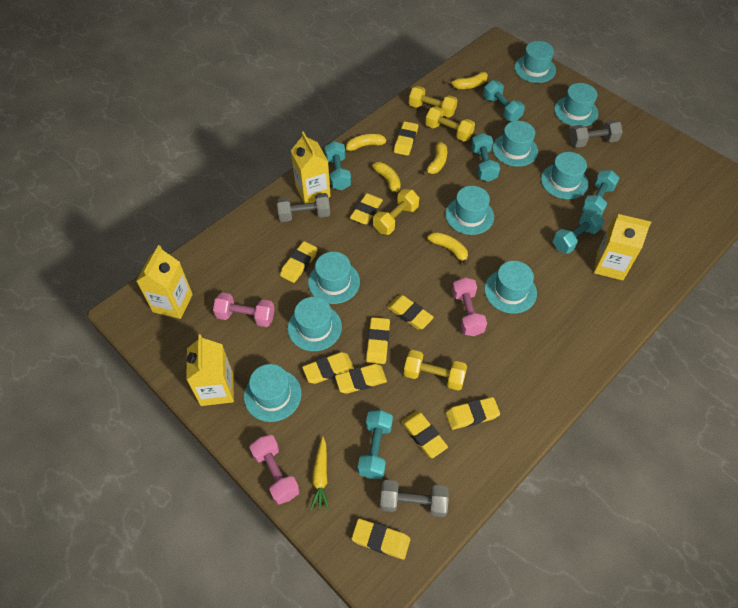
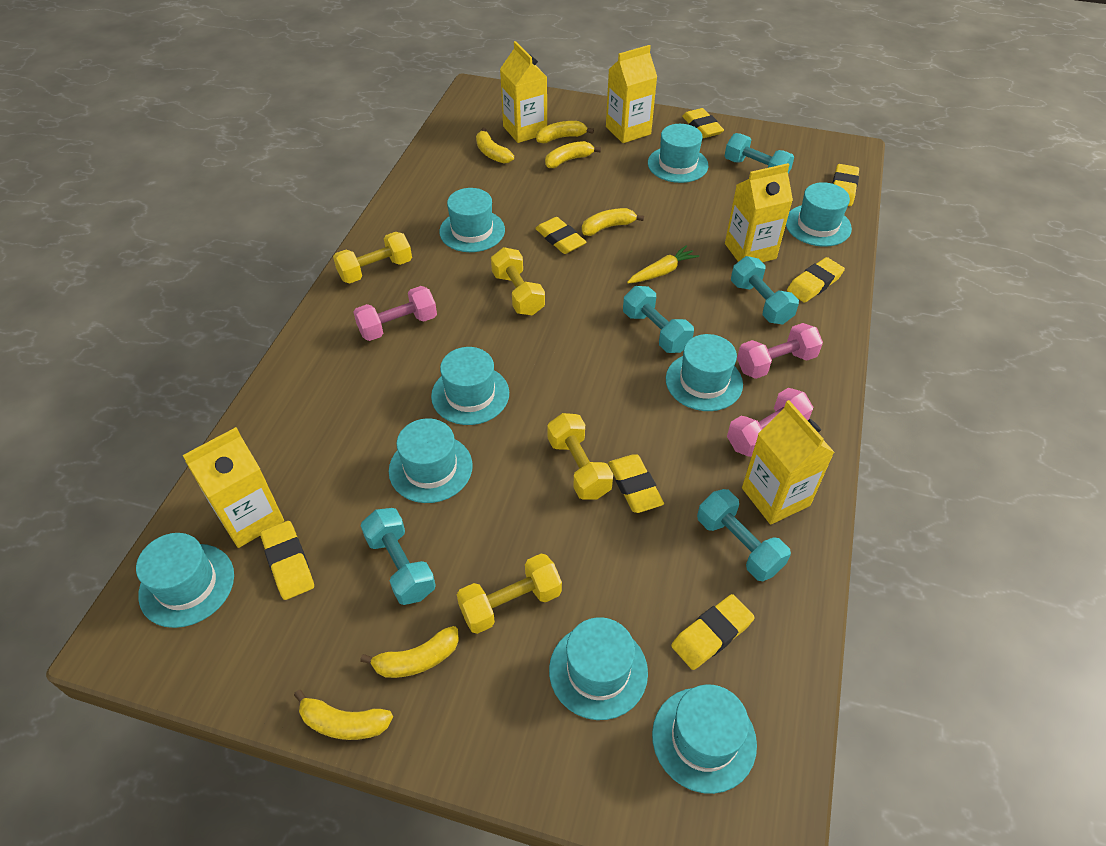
grey dumbbell: [277,193,330,222] [380,480,449,517] [569,120,623,148] = 3 -> none = 0
turquoise dumbbell: [325,141,351,190] [358,410,393,479] [471,133,500,182] [483,80,525,121] [553,209,604,254] [582,170,619,216] = 6 -> [361,508,436,605] [623,286,694,353] [697,489,791,581] [725,133,794,173] [731,256,799,325] = 5
yellow banana: [346,134,391,151] [372,162,401,197] [422,142,447,175] [427,232,468,266] [447,72,488,89] = 5 -> [294,690,393,740] [360,626,459,678] [476,128,514,164] [536,121,594,143] [545,141,601,168] [582,208,644,236] = 6
yellow carton: [136,245,193,319] [186,334,234,406] [291,131,331,204] [594,214,651,281] = 4 -> [183,427,284,548] [500,41,547,143] [606,45,657,143] [725,163,793,262] [742,400,835,524] = 5
yellow eraser: [280,241,318,283] [302,352,354,384] [335,364,387,394] [350,193,383,224] [352,519,410,560] [366,317,390,364] [387,295,434,329] [394,121,418,156] [401,411,448,458] [446,397,500,430] = 10 -> [260,521,314,600] [535,217,587,254] [608,454,664,513] [671,594,755,670] [682,108,724,138] [787,257,845,303] [832,164,859,206] = 7

